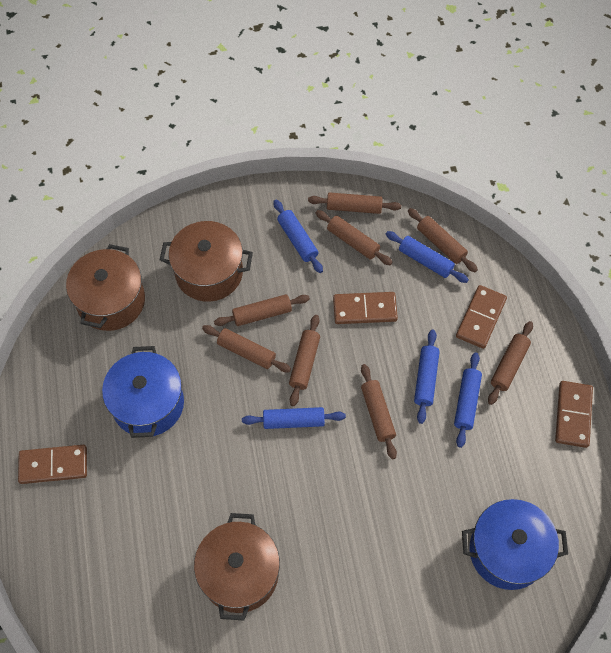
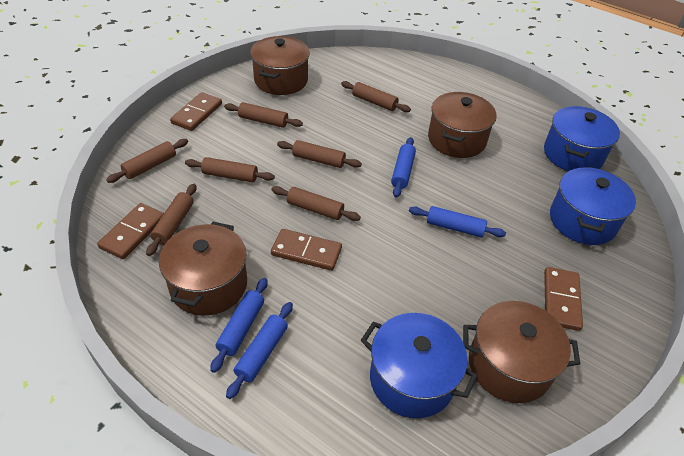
blue pot: [102,346,184,438] [462,499,568,590] = 2 -> [361,313,478,418] [544,106,620,171] [550,167,636,245] = 3
blue rolling pin: [242,407,346,429] [273,200,323,273] [386,231,469,283] [414,330,440,424] [454,352,482,448] = 5 -> [210,278,268,373] [226,302,293,399] [391,137,416,198] [409,206,506,237] = 4
brown pot: [66,244,145,331] [160,221,253,302] [194,513,280,621] = 3 -> [159,222,247,316] [250,36,310,95] [428,92,497,158] [463,301,580,403] = 4
brown rolling pin: [202,325,291,372] [214,294,310,326] [289,315,320,406] [308,192,401,214] [316,210,393,265] [361,364,397,459] [408,208,478,272] [488,321,533,405] = 8 -> [106,139,188,183] [146,184,196,256] [185,157,275,182] [224,102,303,128] [272,186,361,221] [277,140,362,168] [341,81,411,112] = 7

